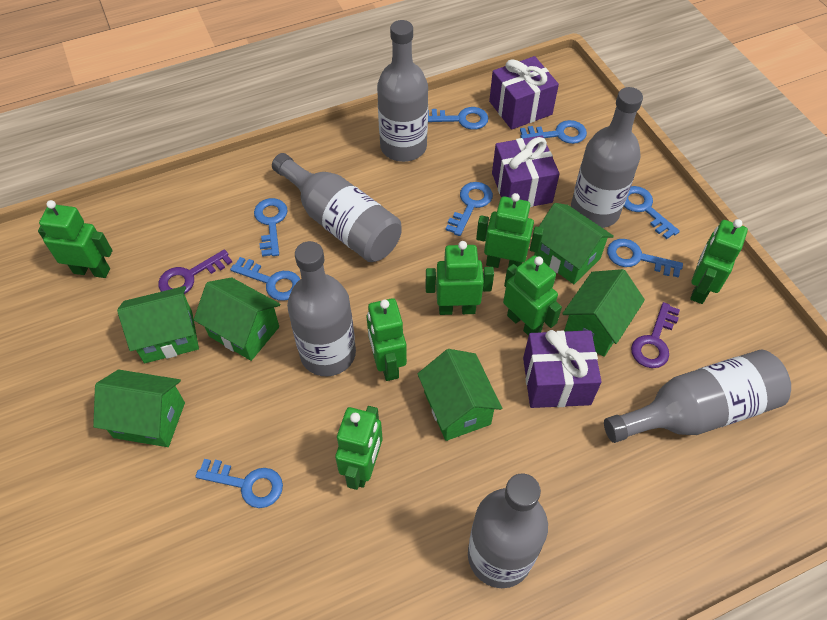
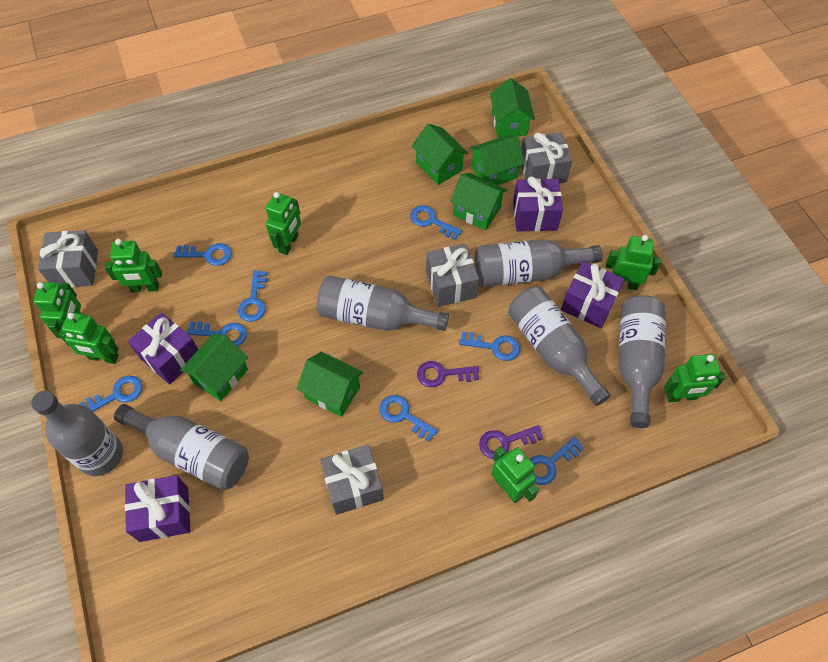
grey gift: none = 0 -> [38,230,98,288] [320,445,384,515] [426,243,479,307] [521,132,572,183] = 4
purple gift: [489,56,559,130] [492,135,560,207] [523,330,602,408] = 3 -> [125,475,191,542] [128,313,198,384] [513,176,563,232] [561,261,625,328] = 4

